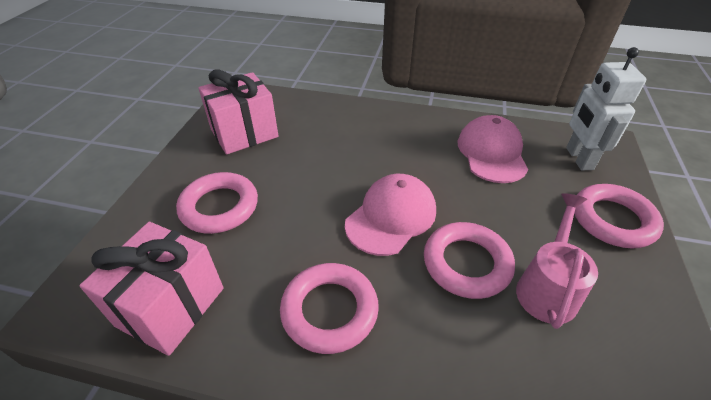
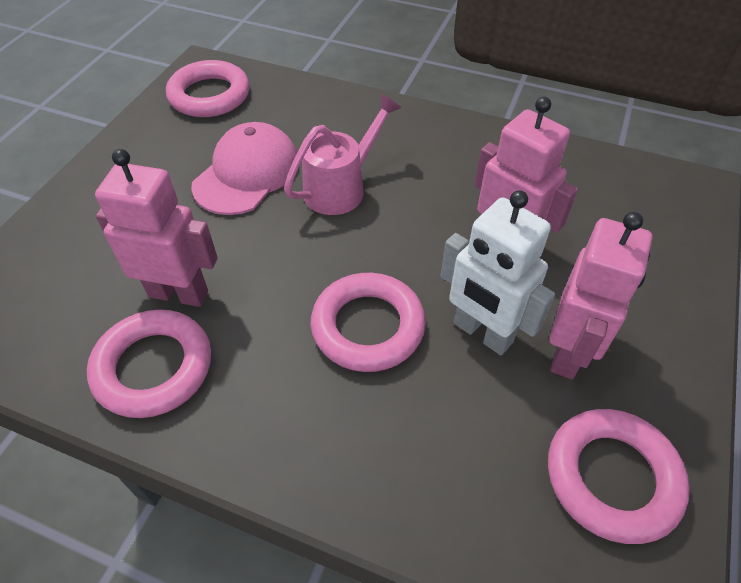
pink cap: [345,174,436,256] [457,115,528,183] = 2 -> [191,122,297,215] = 1
pink gift: [79,222,224,356] [198,69,279,154] = 2 -> none = 0
pink robot: none = 0 -> [95,149,218,307] [474,97,578,233] [549,212,653,379] = 3

